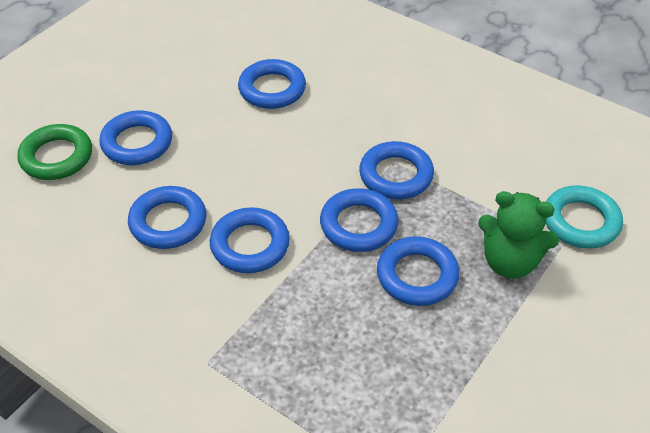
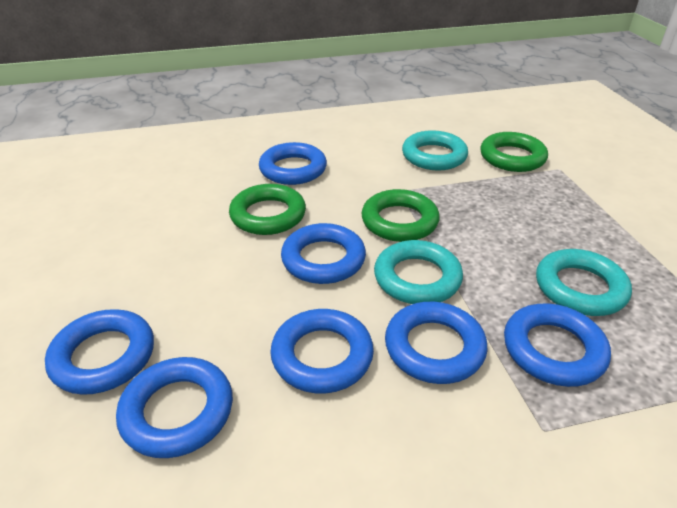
green ring: [17,124,92,180] = 1 -> [229,184,306,235] [361,189,440,242] [480,132,548,172] = 3
green teddy bear: [478,191,559,278] = 1 -> none = 0
turquoise ring: [546,185,623,249] = 1 -> [374,240,463,304] [402,130,468,171] [536,249,632,316] = 3

